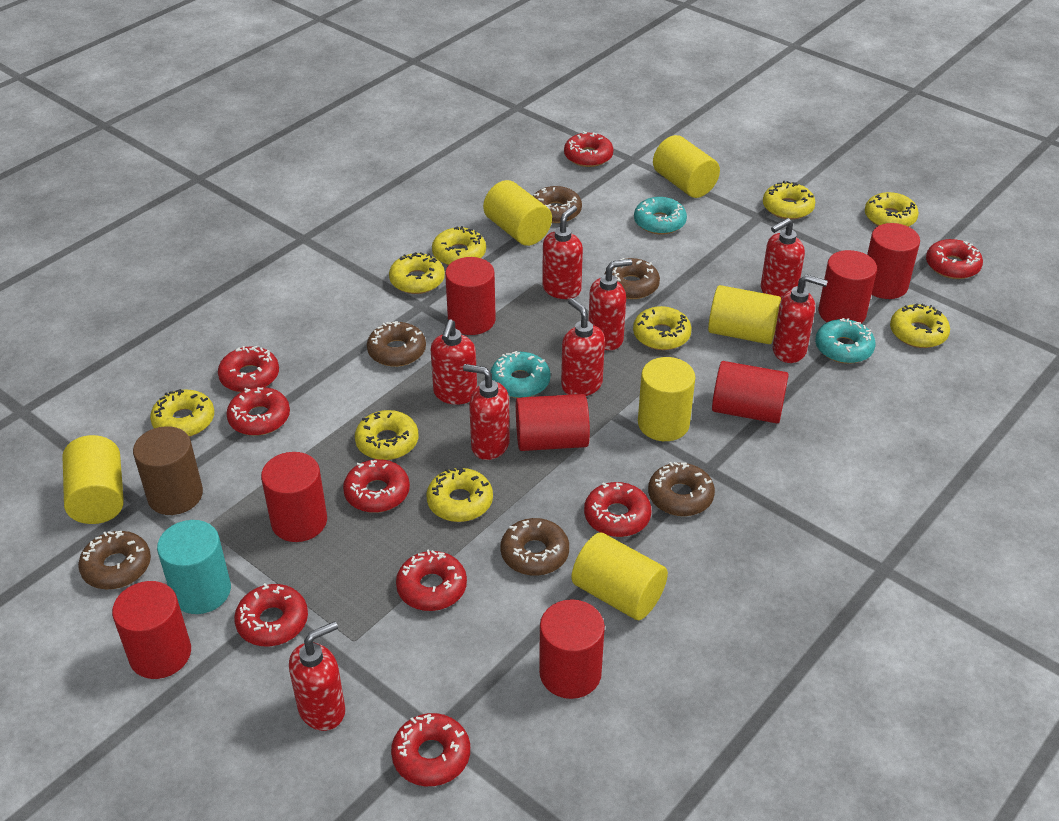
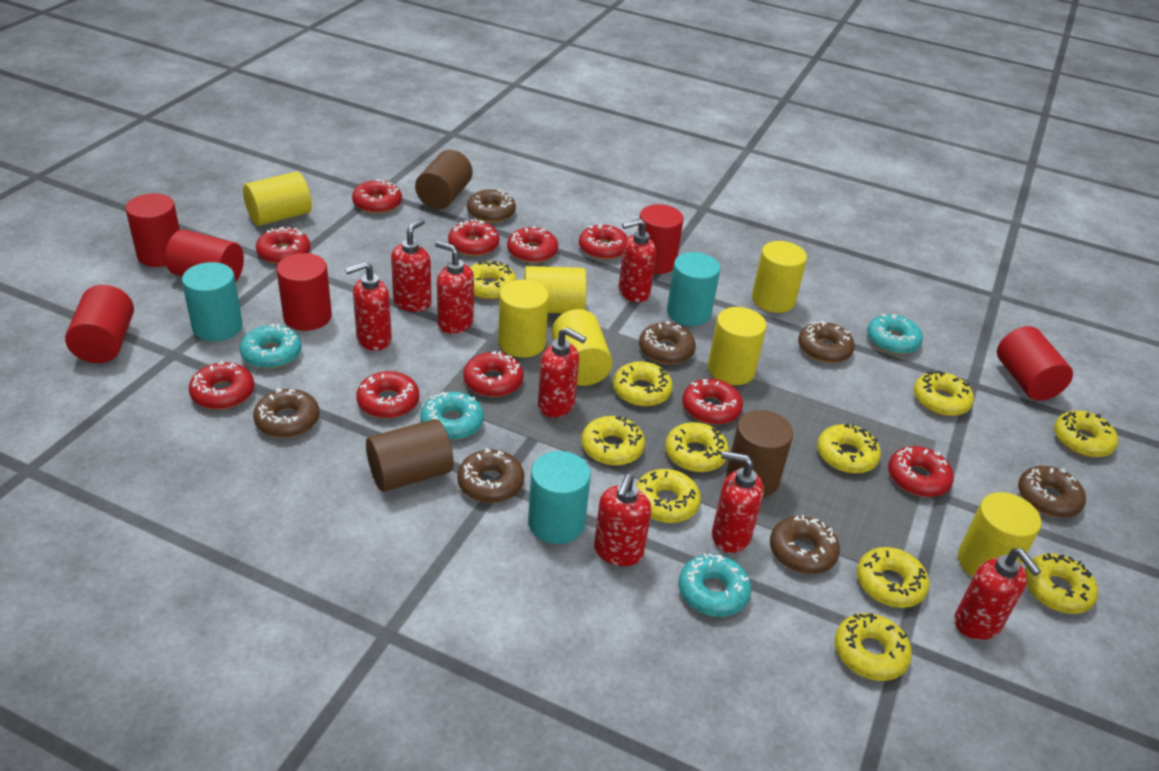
brown cylinder: [133,426,203,515] = 1 -> [366,419,453,492] [415,150,473,209] [726,410,793,497] = 3
brown donut: [78,531,151,589] [367,321,426,367] [500,518,569,576] [533,186,582,223] [604,258,660,299] [648,462,715,516] = 6 -> [253,388,319,438] [457,447,524,503] [467,189,516,223] [639,321,696,364] [770,515,840,574] [798,321,855,363] [1018,466,1086,518] = 7
red cylinder: [112,581,191,679] [261,452,327,542] [445,257,496,335] [516,394,590,451] [539,599,605,699] [712,361,789,423] [818,250,877,324] [867,223,920,299] = 8 -> [65,285,134,363] [125,194,180,267] [165,230,244,282] [276,253,332,331] [638,204,684,274] [997,326,1073,401] = 6
red donut: [218,346,279,392] [226,387,290,436] [234,583,308,646] [343,459,410,513] [391,713,470,786] [396,550,467,611] [564,131,613,167] [584,482,651,537] [926,239,983,279] = 9 -> [189,360,255,410] [256,226,311,264] [352,179,402,213] [356,371,419,418] [448,219,499,256] [463,351,523,397] [507,226,558,263] [579,224,628,260] [682,379,743,425] [888,446,954,497] = 10
turquoise cylinder: [157,520,231,614] = 1 -> [182,262,243,341] [528,451,591,544] [667,252,720,326] = 3
turquoise donut: [490,351,551,398] [634,197,687,235] [815,318,875,364] = 3 -> [240,324,302,369] [420,392,484,440] [679,553,751,617] [867,313,923,354] = 4
yellow cylinder: [63,435,124,524] [483,180,552,246] [571,532,668,620] [638,357,695,441] [653,135,720,198] [708,285,781,344] = 6 -> [243,172,312,226] [498,280,549,358] [524,266,587,313] [551,309,612,386] [708,307,767,385] [752,241,807,313] [958,492,1042,577] = 7
yellow donut: [150,389,214,437] [355,410,418,460] [389,252,445,294] [426,467,493,522] [432,226,486,265] [633,306,692,350] [763,181,815,219] [865,192,919,227] [890,303,950,348] = 9 -> [470,260,517,300] [582,416,645,466] [613,361,673,407] [636,469,701,523] [665,422,729,472] [817,424,881,474] [835,613,912,681] [857,547,929,608] [914,371,974,416] [1025,553,1098,614] [1054,411,1118,457] = 11

